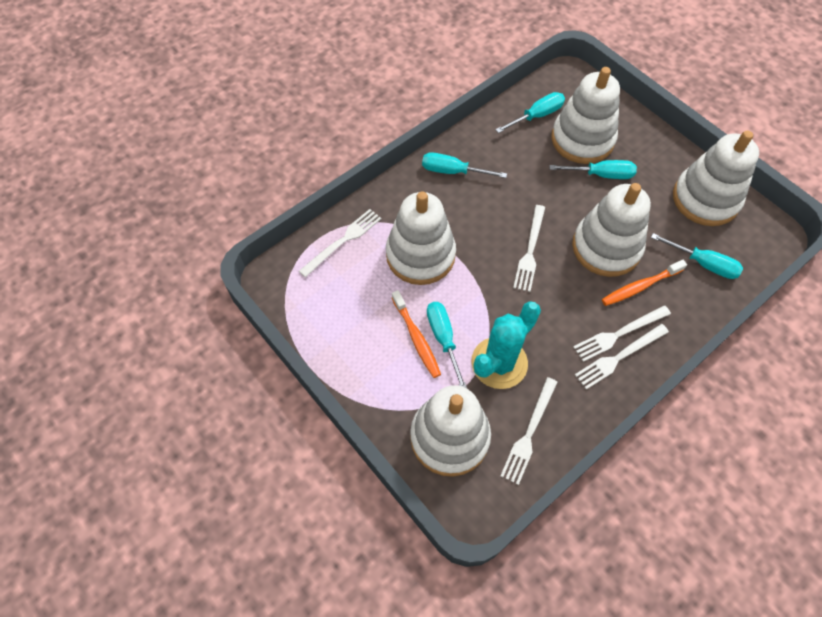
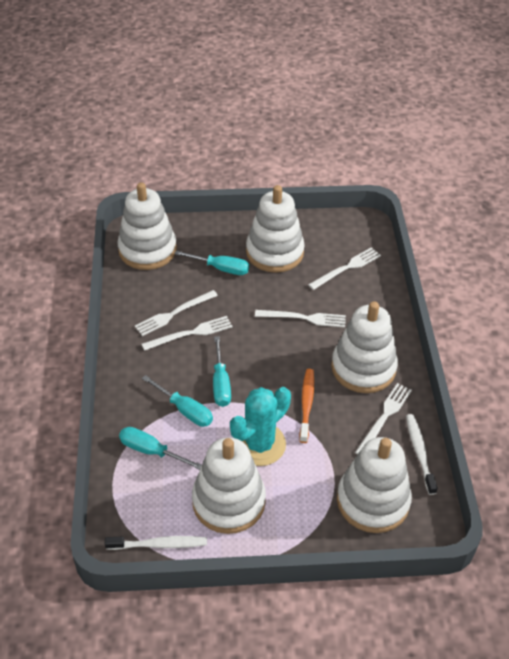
orange toothbrush: [392,290,441,378] [602,260,687,306] = 2 -> [299,369,314,443] = 1
turquoise screwdriver: [422,152,507,178] [427,302,467,388] [495,92,565,133] [549,160,637,179] [651,233,743,279] = 5 -> [119,427,202,470] [142,375,213,427] [174,251,249,275] [213,336,231,407] = 4
white toothbrush: none = 0 -> [105,536,207,550] [406,414,438,495] = 2

